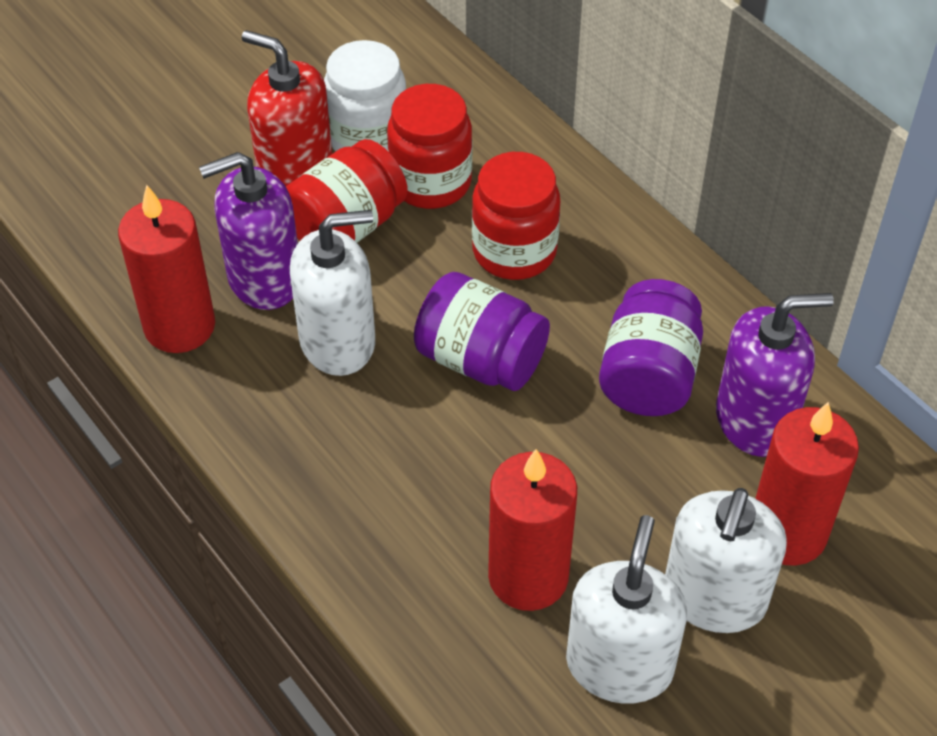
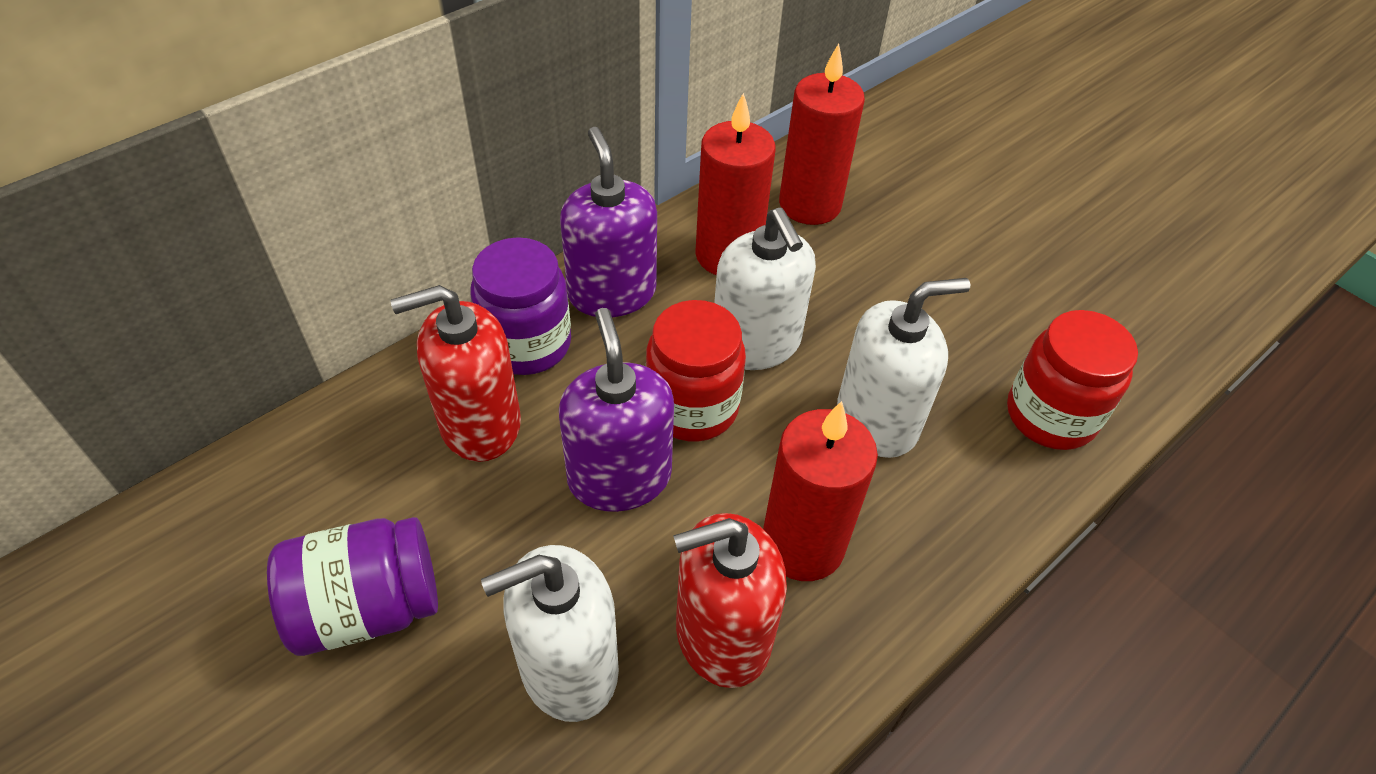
red jar: [286,139,408,243] [387,84,472,209] [472,152,560,280] = 3 -> [646,300,746,442] [1007,310,1138,450] = 2
red soap dispenser: [242,30,332,186] = 1 -> [391,285,521,462] [673,513,787,688] = 2
white jar: [324,40,406,152] = 1 -> none = 0

